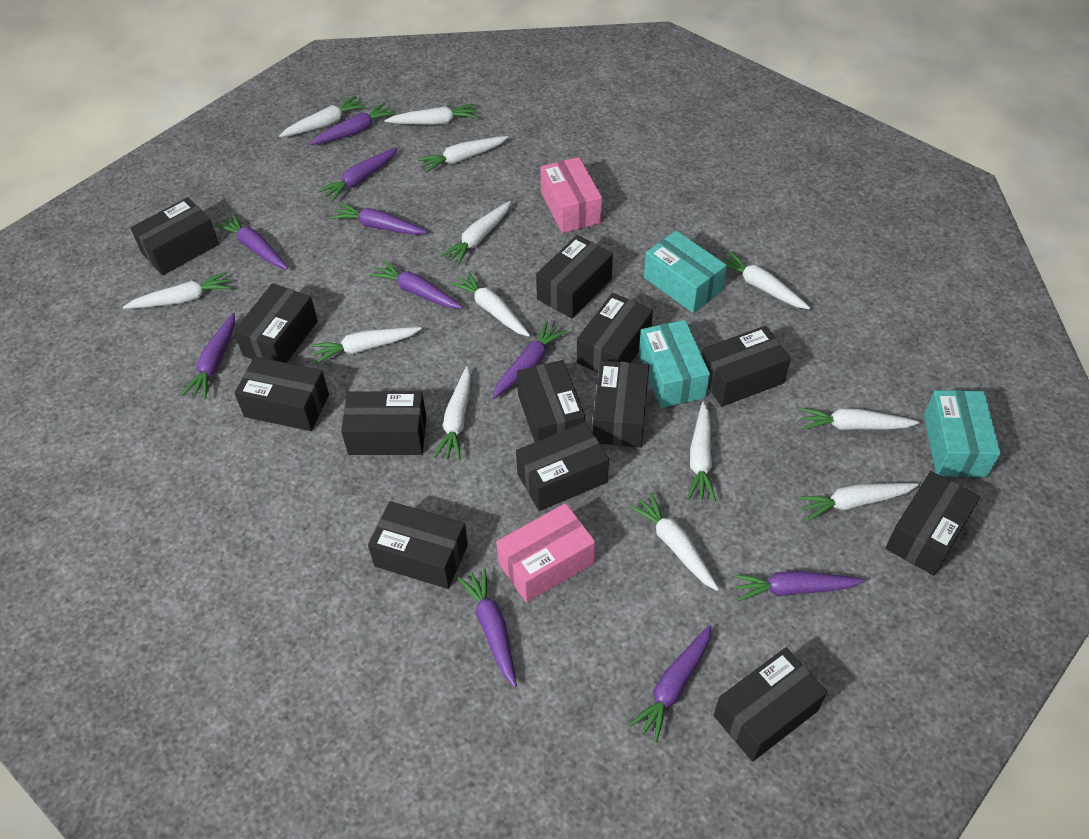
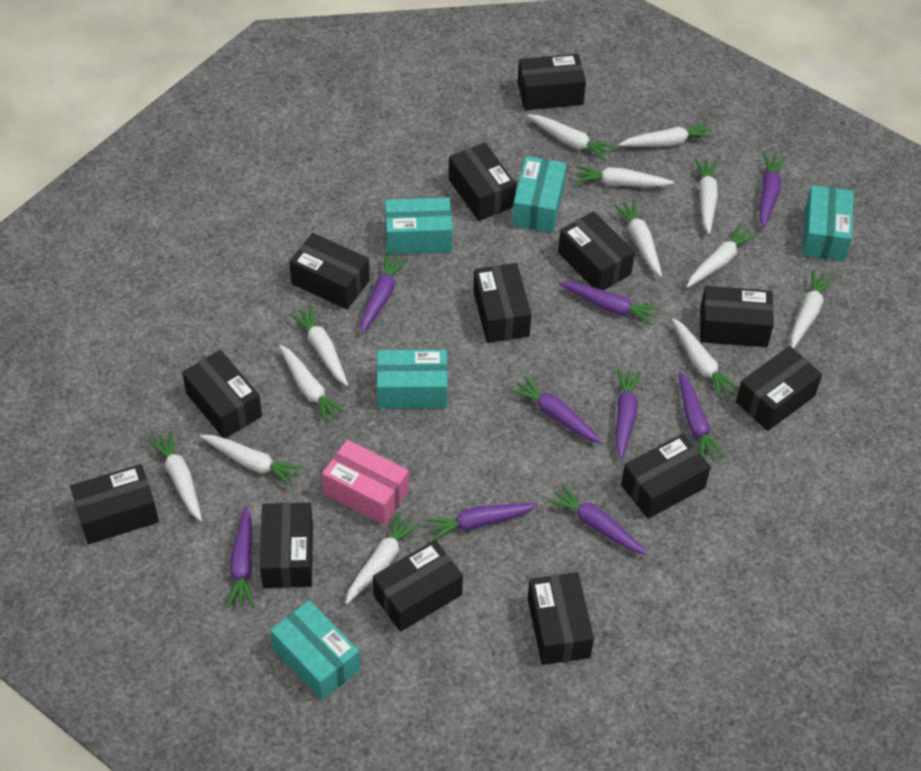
pink box: [496,503,595,603] [540,157,602,233] = 2 -> [322,439,409,525] = 1
purple carrot: [182,313,235,399] [215,214,288,269] [310,102,396,145] [318,148,398,202] [331,203,427,235] [370,260,463,309] [457,568,517,687] [492,321,567,399] [629,625,712,743] [733,571,865,601] = 10 -> [227,506,254,608] [361,253,408,334] [425,503,538,541] [510,376,603,443] [547,484,648,555] [559,282,660,325] [616,369,642,460] [678,372,725,460] [760,153,786,228] = 9
turquoise box: [639,320,710,408] [644,231,727,313] [924,390,1001,477] = 3 -> [270,600,360,700] [377,350,448,409] [385,197,453,255] [512,156,567,232] [802,185,854,261] = 5

